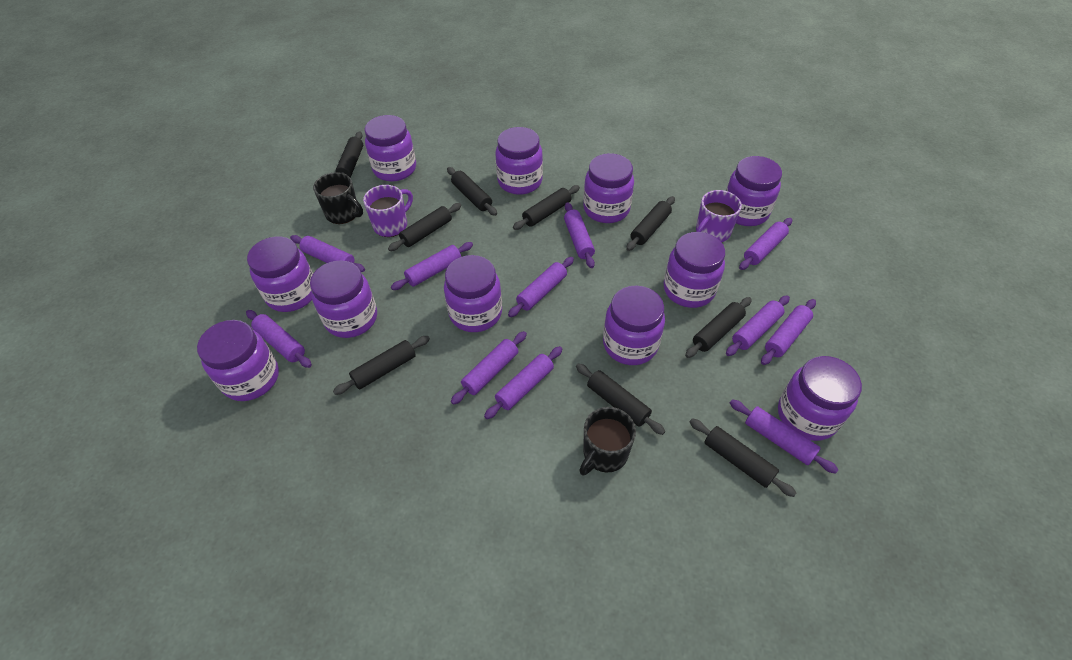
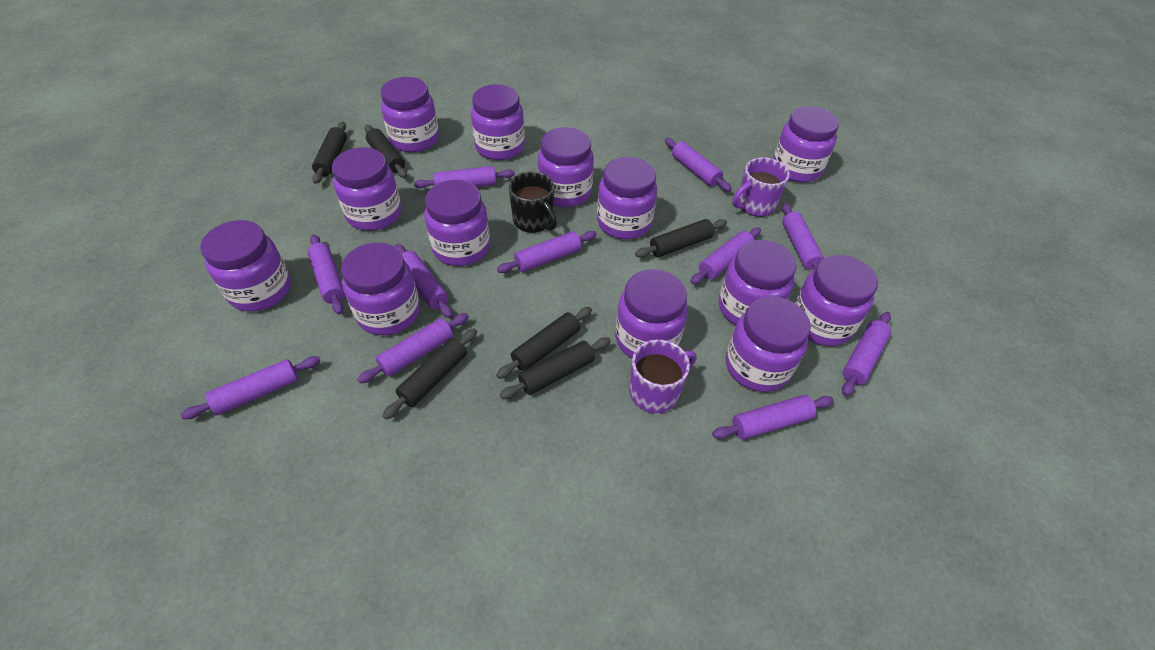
black mug: [313,172,363,224] [579,407,636,475] = 2 -> [509,171,557,233] = 1
black rolling pin: [333,336,430,395] [336,131,363,177] [388,203,461,251] [447,167,497,216] [513,185,580,230] [576,364,665,435] [626,196,675,251] [685,297,752,358] [690,418,796,497] = 9 -> [312,122,347,184] [364,125,407,178] [382,328,477,420] [496,307,592,379] [500,337,611,399] [635,219,727,258] = 6
purple jar: [197,320,279,401] [247,237,313,312] [310,260,377,338] [364,115,416,182] [444,255,502,332] [496,127,543,195] [583,153,634,223] [603,286,665,365] [664,232,725,308] [726,156,782,226] [778,356,862,441] = 11 -> [200,220,291,312] [332,147,401,231] [341,243,420,335] [381,77,439,152] [425,180,490,266] [471,84,525,160] [538,127,594,207] [597,157,657,239] [615,269,688,358] [719,240,797,325] [726,296,811,392] [773,106,839,183] [795,255,878,346] = 13

